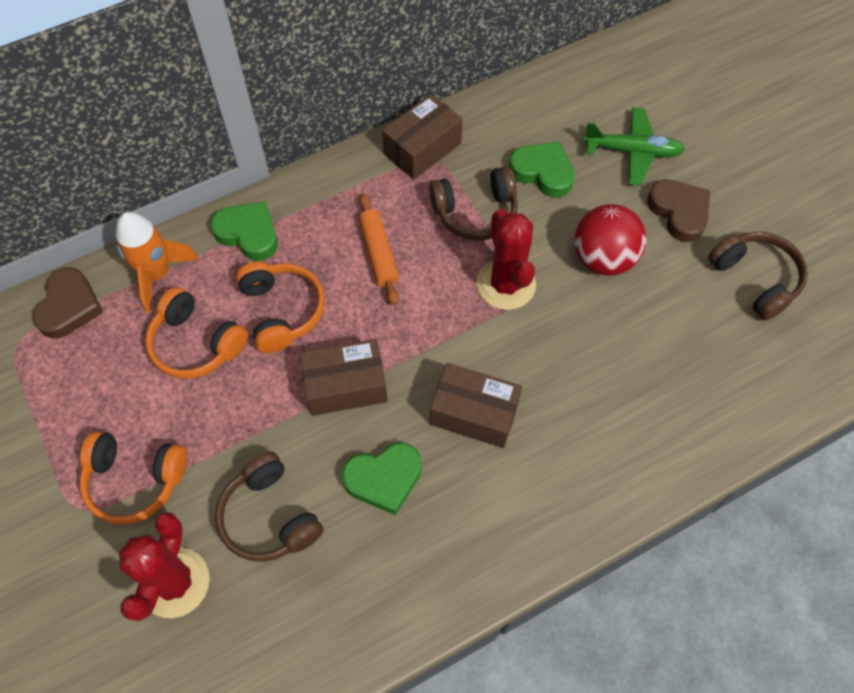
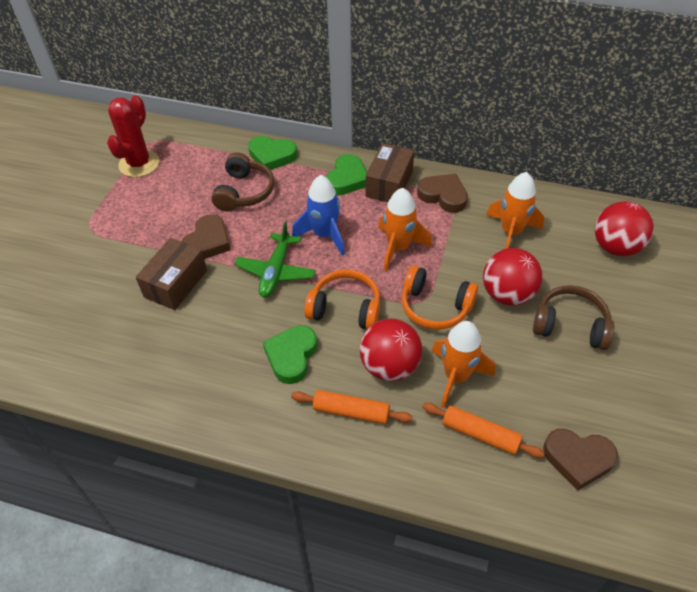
blue rocket: none = 0 -> [292,175,345,256] = 1
brown box: [300,339,388,416] [382,94,463,180] [430,363,522,448] = 3 -> [136,238,207,310] [366,143,414,202] = 2
brown headphones: [215,452,323,562] [429,166,518,241] [708,232,808,321] = 3 -> [211,153,274,211] [533,285,614,350] = 2
brown heart: [32,267,103,338] [647,179,710,242] = 2 -> [181,214,231,259] [417,174,468,213] [543,429,618,490] = 3
orange headphones: [79,431,187,525] [145,287,248,379] [236,262,325,353] = 3 -> [304,269,380,329] [401,265,478,330] = 2
orange rocket: [116,212,199,313] = 1 -> [378,188,432,271] [432,321,495,408] [486,172,544,249] = 3
orange rolling pin: [359,193,399,306] = 1 -> [291,390,413,424] [422,403,545,458] = 2
red ball: [574,204,647,276] = 1 -> [360,319,422,381] [483,248,542,306] [595,201,654,256] = 3
red cactus: [119,512,210,621] [476,209,536,310] = 2 -> [107,95,159,177] = 1

